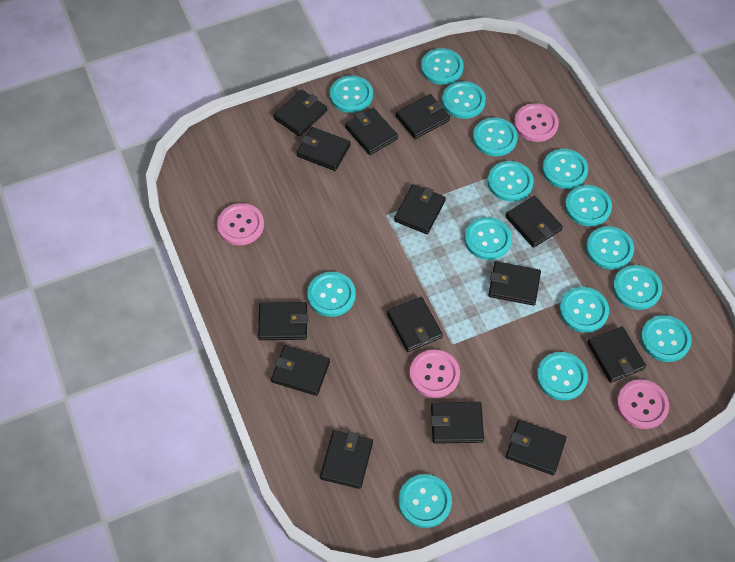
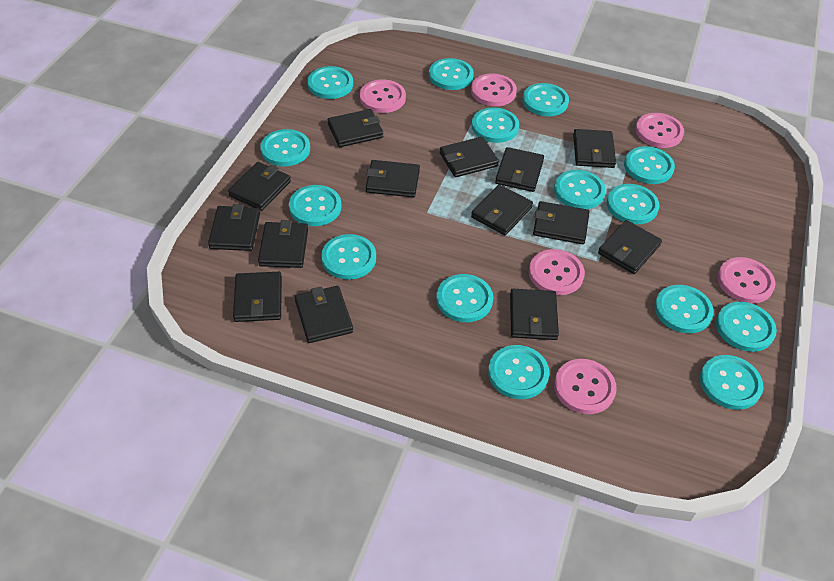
pink button: [217,203,264,245] [410,349,460,398] [514,103,559,142] [617,379,669,429] = 4 -> [360,79,406,113] [471,73,517,106] [529,249,585,295] [554,359,617,414] [635,113,684,148] [717,257,775,304] = 6

